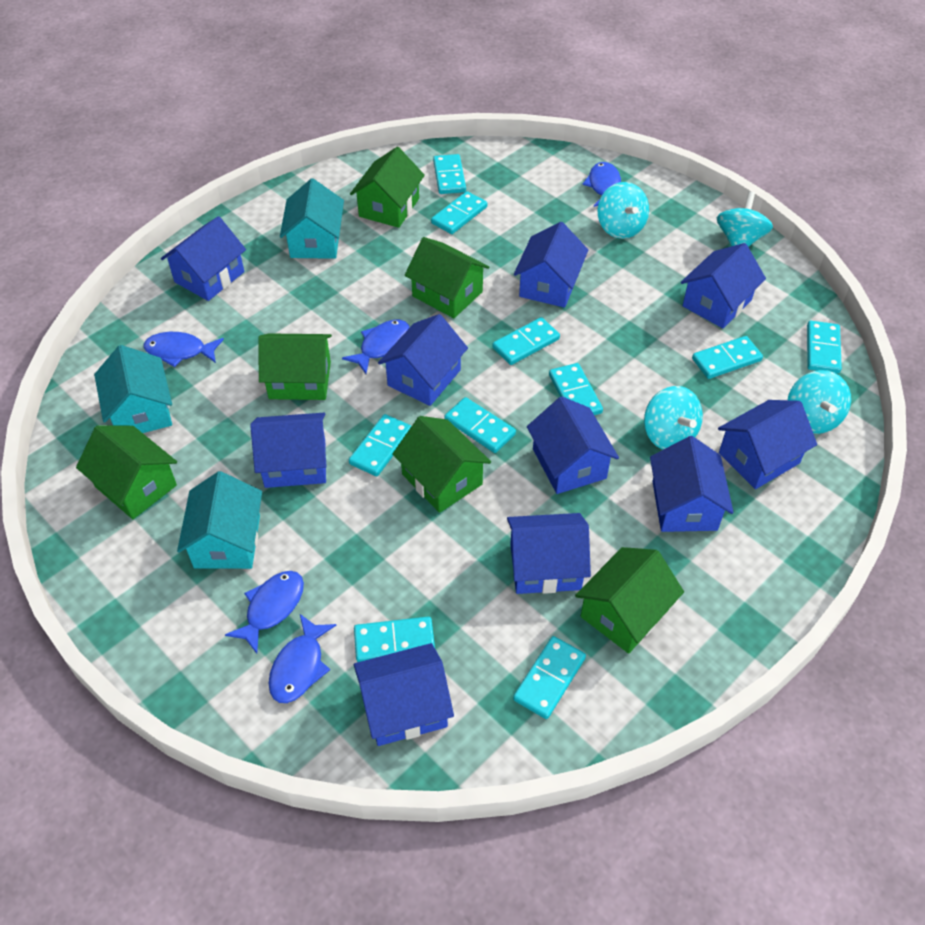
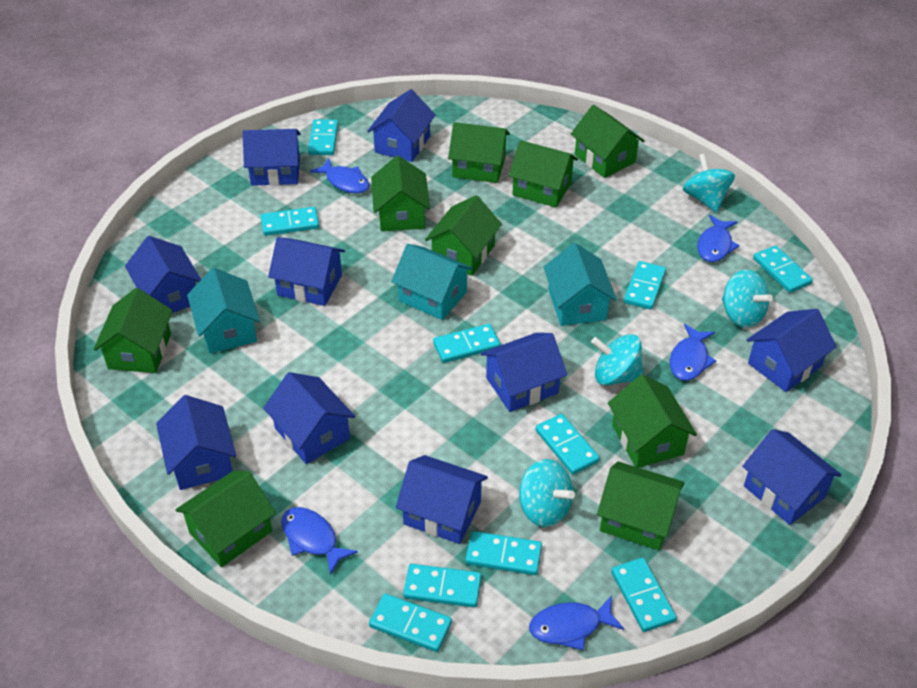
green house: [76,425,177,519] [258,333,332,400] [350,147,425,228] [392,416,491,513] [405,237,489,318] [575,547,684,654] = 6 -> [93,288,173,373] [176,471,276,567] [371,155,430,231] [425,195,502,276] [448,122,510,183] [509,140,578,208] [571,105,645,178] [597,461,685,550] [608,375,697,468] = 9

